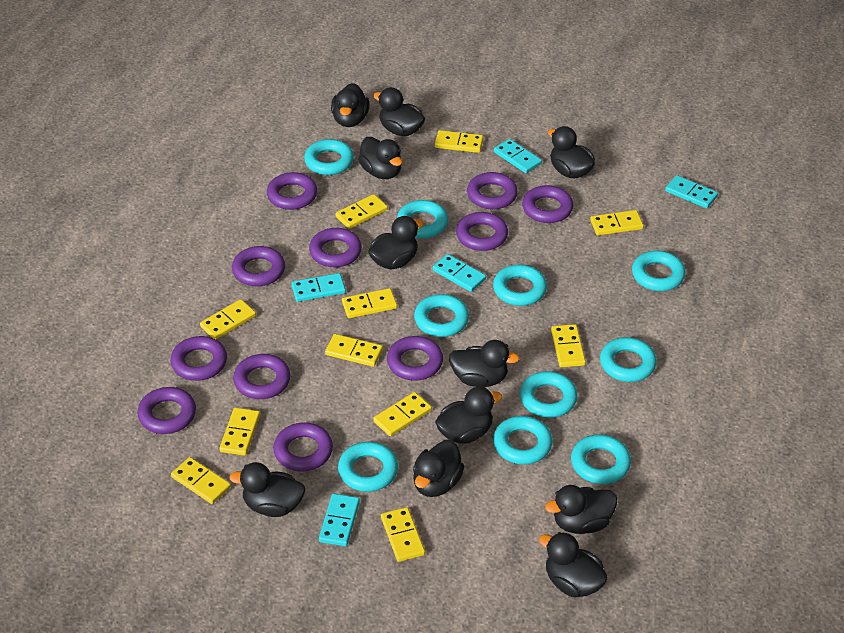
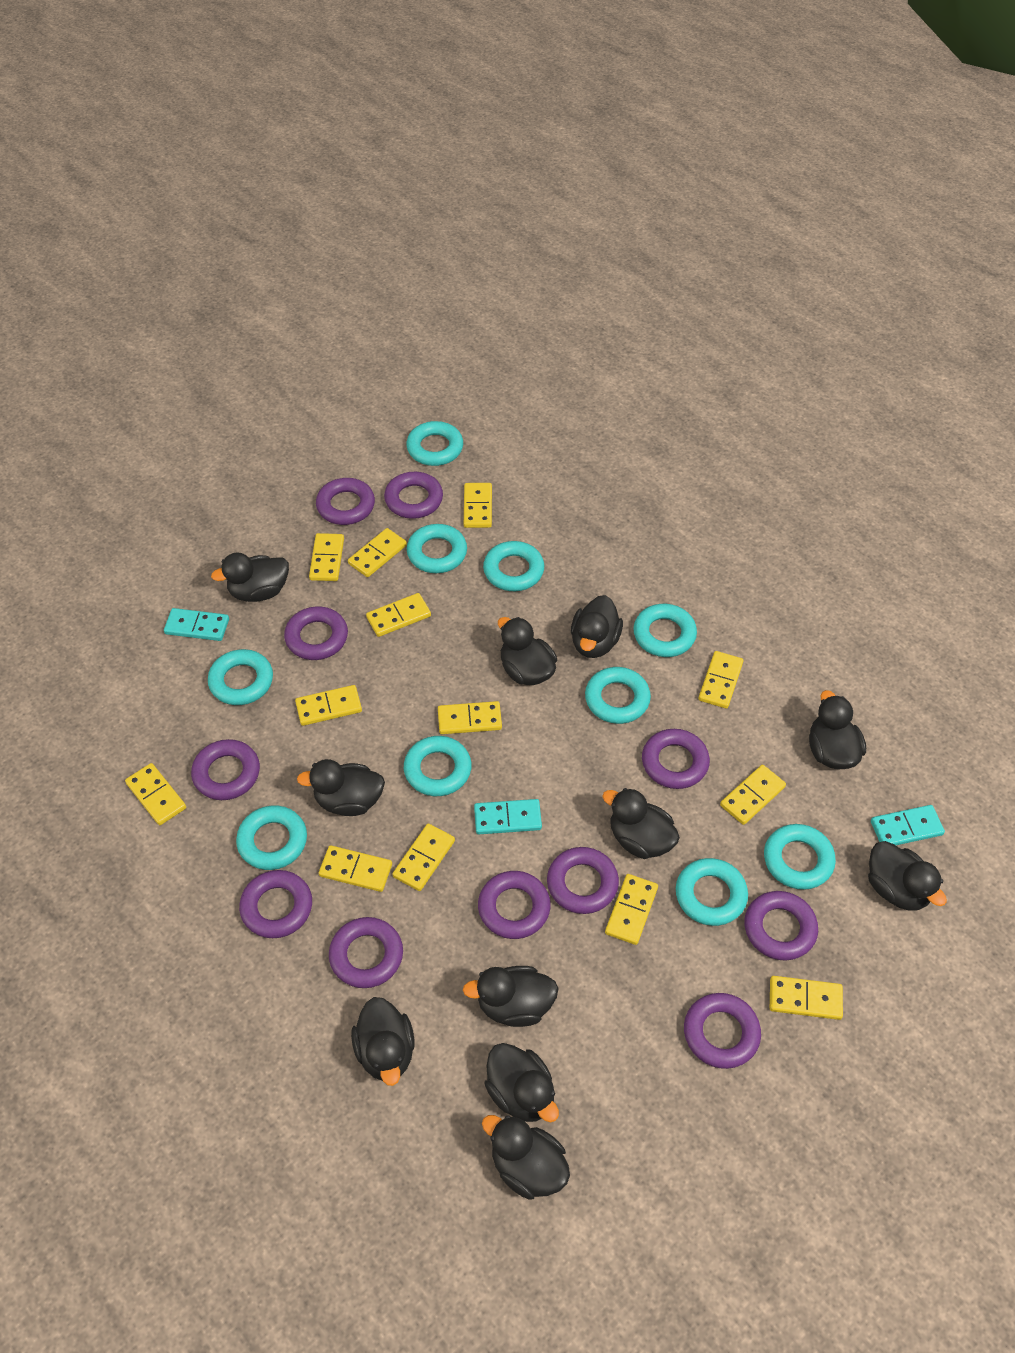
turquoise domino: [291,273,346,302] [319,493,360,546] [433,254,486,292] [494,139,542,173] [665,175,718,208] = 5 -> [164,608,229,641] [474,799,542,834] [871,805,945,845] = 3
yellow domino: [171,457,231,504] [200,299,256,339] [219,407,260,456] [325,334,383,367] [336,194,388,229] [342,288,397,318] [373,392,432,436] [381,507,425,562] [435,130,484,153] [551,324,586,367] [590,210,644,235] = 11 -> [125,763,186,825] [295,685,362,726] [309,533,344,581] [319,845,392,892] [348,528,407,577] [366,593,431,637] [393,823,455,891] [438,701,502,734] [464,483,492,528] [605,874,658,945] [698,651,743,709] [720,765,786,825] [770,976,843,1020] = 13

